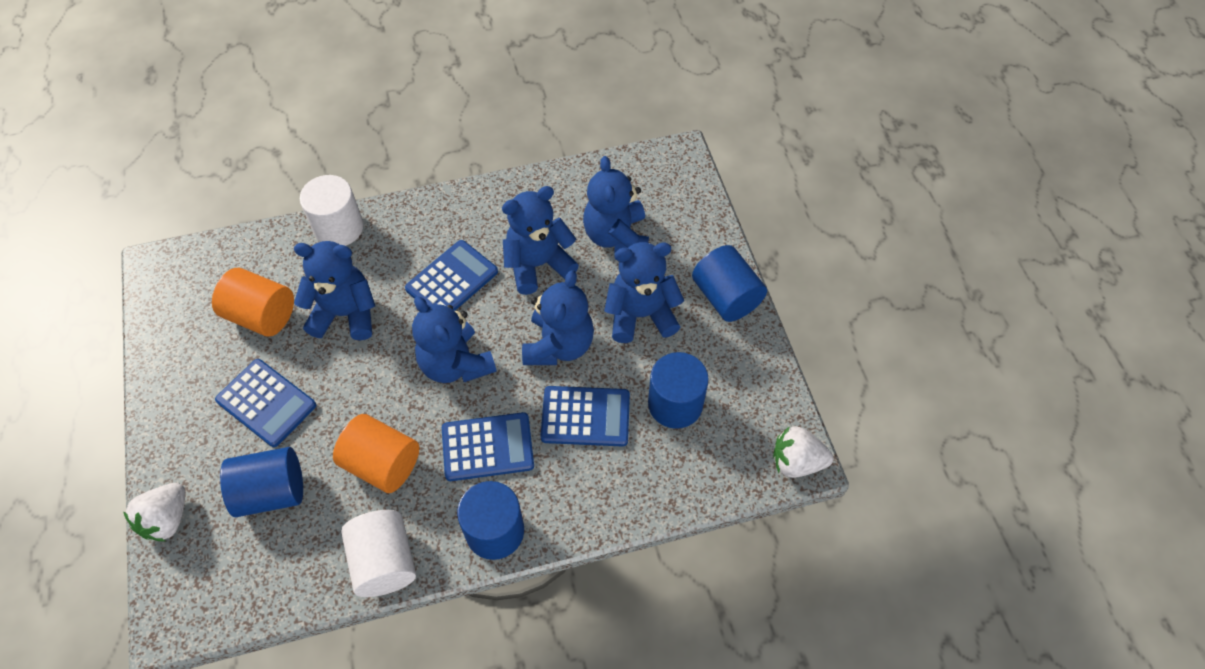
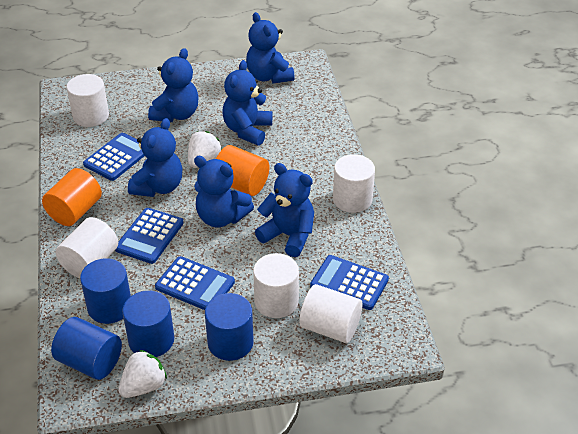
white cylinder: [300,175,363,246] [341,510,416,597] = 2 -> [56,217,118,278] [67,74,109,127] [253,253,299,318] [299,284,362,343] [333,154,375,213] = 5

